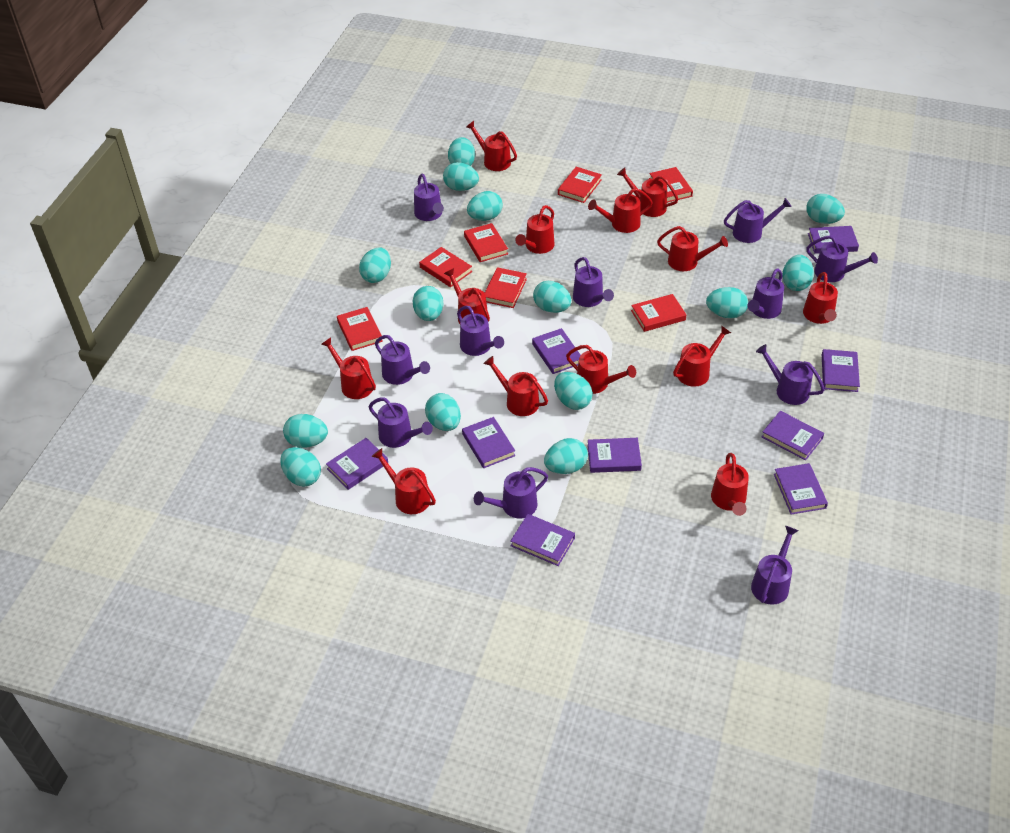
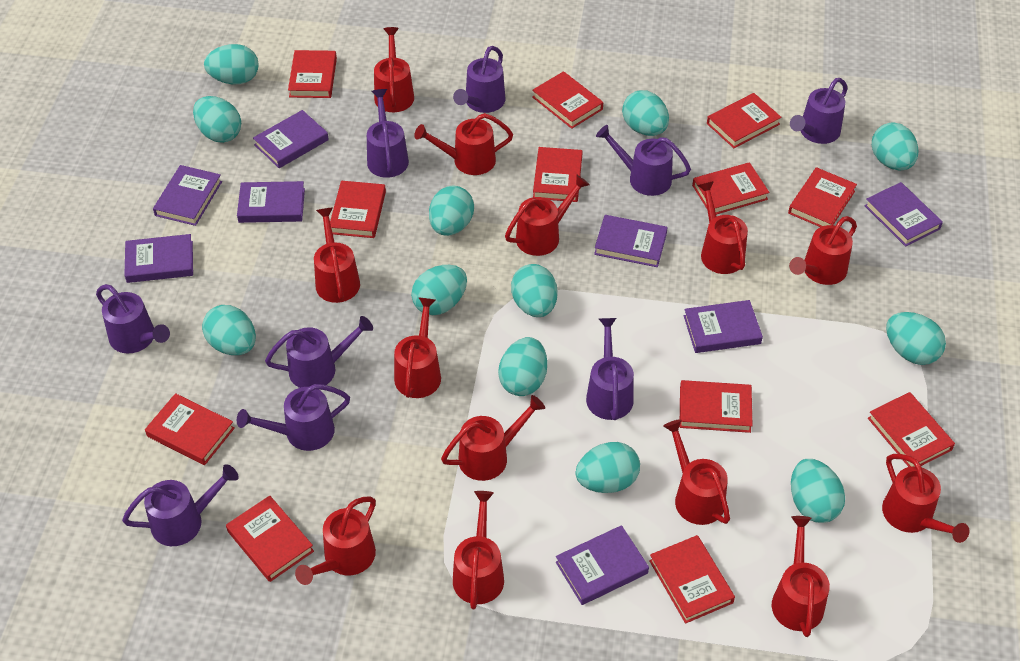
purple book: [326,438,388,490] [462,417,515,468] [511,514,575,566] [532,328,580,374] [587,438,642,473] [762,411,824,460] [774,463,828,515] [808,226,859,254] [822,349,860,392] = 9 -> [124,234,193,283] [153,165,222,226] [237,181,305,223] [253,110,329,168] [556,525,649,605] [594,215,668,267] [684,300,763,353] [865,182,943,247] = 8
purple watering can: [369,398,433,448] [375,335,430,385] [414,174,444,221] [457,306,504,356] [474,467,548,518] [573,257,614,307] [724,198,792,243] [747,268,784,319] [751,526,799,605] [756,344,825,405] [806,235,878,282] = 11 -> [96,284,170,354] [122,464,239,546] [237,384,350,451] [265,316,373,388] [367,89,409,178] [453,46,506,113] [586,318,634,420] [596,125,691,196] [790,78,848,144] = 9
red book: [337,307,383,351] [419,247,472,287] [464,223,508,262] [485,267,527,308] [558,167,602,203] [631,294,687,332] [649,167,693,203] = 7 -> [145,393,235,465] [226,496,314,582] [288,50,337,98] [330,181,386,238] [532,71,603,129] [533,147,583,202] [649,535,735,624] [679,380,753,433] [692,162,769,215] [707,93,782,148] [788,167,857,227] [868,392,955,467] = 12
turquoise egg: [280,447,321,487] [283,414,328,448] [359,248,391,283] [412,286,444,321] [425,393,461,431] [443,162,479,191] [448,137,475,166] [467,191,503,221] [533,281,571,313] [544,438,588,474] [554,372,593,410] [706,287,748,318] [782,255,814,291] [806,194,845,224] = 14 -> [193,96,241,143] [202,305,256,355] [204,44,259,84] [411,265,467,315] [429,185,474,236] [498,337,547,396] [511,264,557,317] [575,442,640,493] [622,90,669,136] [791,459,845,523] [872,122,919,171] [886,312,946,365] = 12

